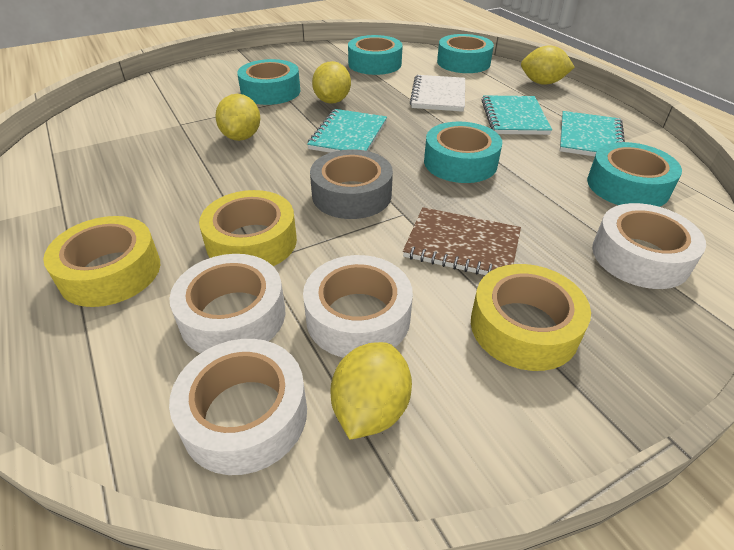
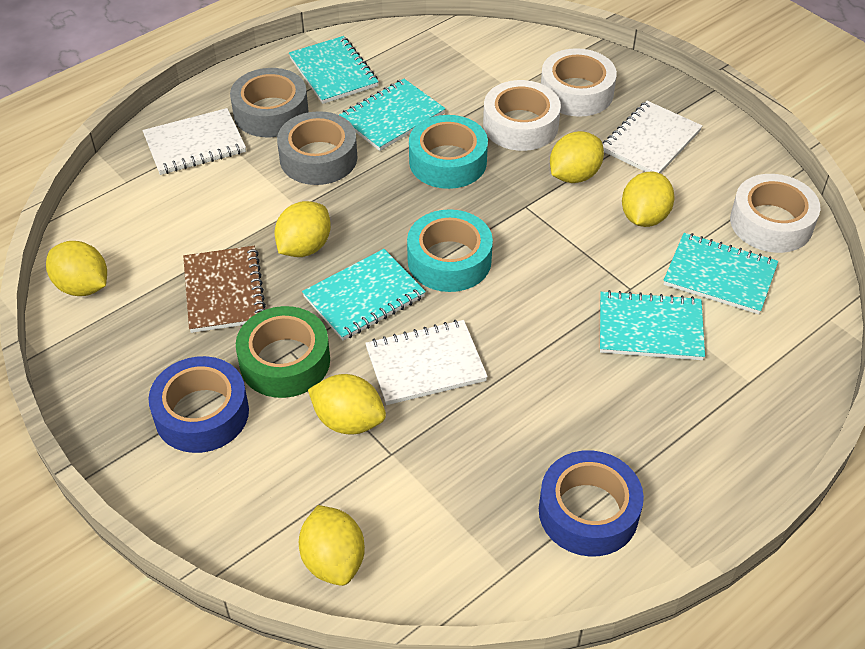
blue tape: none = 0 -> [148,356,249,453] [539,450,644,556] = 2
green tape: none = 0 -> [236,306,330,398] = 1
grey tape: [310,149,393,219] = 1 -> [230,68,309,137] [277,111,357,185] = 2
turquoise notebook: [307,109,387,153] [482,95,552,135] [560,111,625,157] = 3 -> [289,36,379,104] [302,249,426,341] [339,79,446,151] [600,290,705,360] [663,233,778,314] = 5
turquoise tape: [237,59,300,105] [348,35,403,75] [424,122,502,183] [437,34,494,73] [587,142,682,207] = 5 -> [407,209,493,292] [409,115,488,189] = 2
white notebook: [410,75,465,112] = 1 -> [143,108,246,175] [365,320,488,405] [603,101,702,174] = 3
white tape: [169,254,285,353] [169,339,307,475] [303,255,413,358] [592,203,706,289] = 4 -> [483,80,561,151] [541,48,617,117] [730,174,820,253] = 3
yellow lemon: [215,94,261,141] [312,61,351,104] [330,342,412,440] [521,45,575,85] = 4 -> [46,241,107,296] [274,201,331,257] [299,505,365,586] [308,374,386,434] [550,131,604,183] [622,171,675,227] = 6
yellow tape: [43,216,160,307] [199,190,297,266] [471,264,591,371] = 3 -> none = 0

